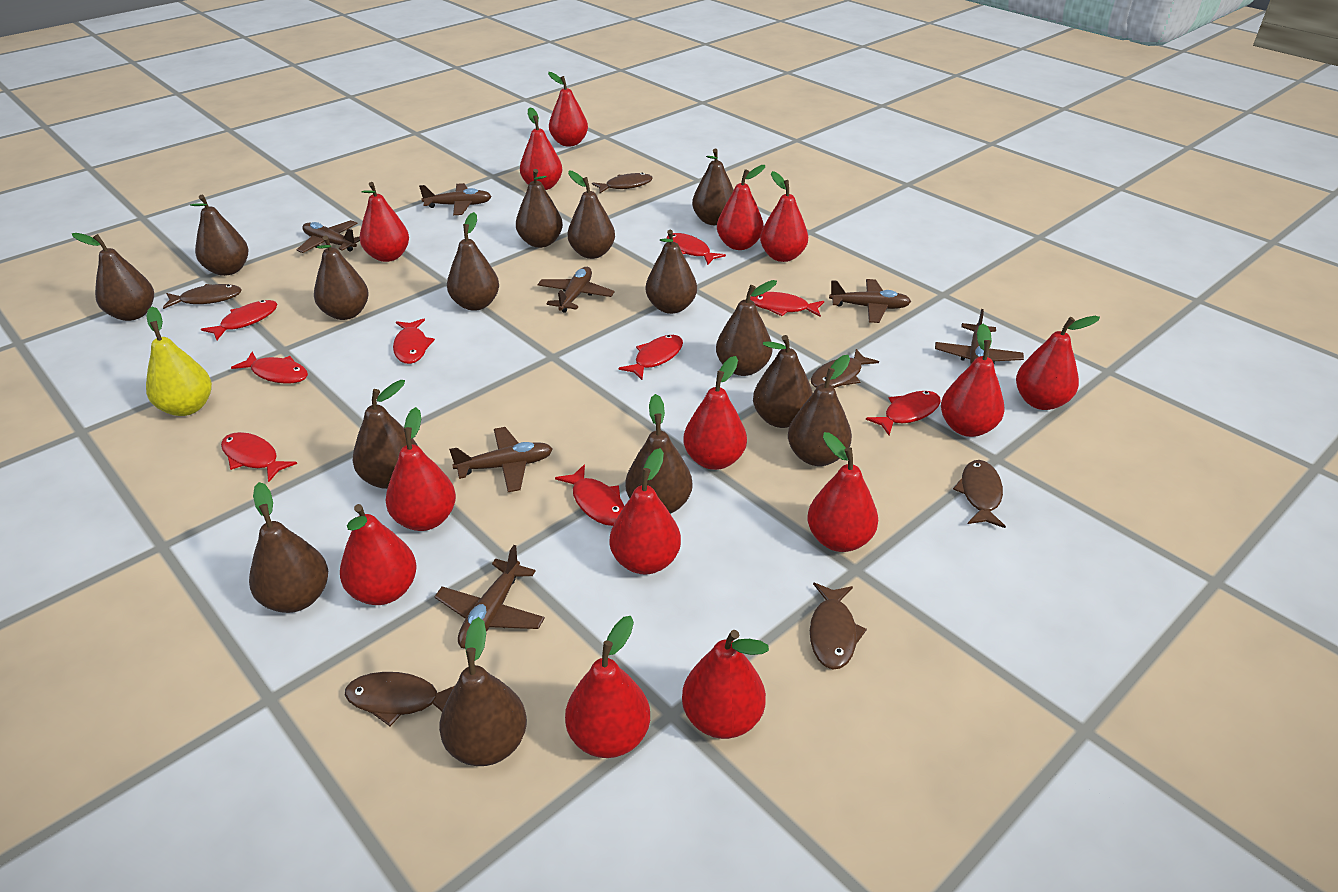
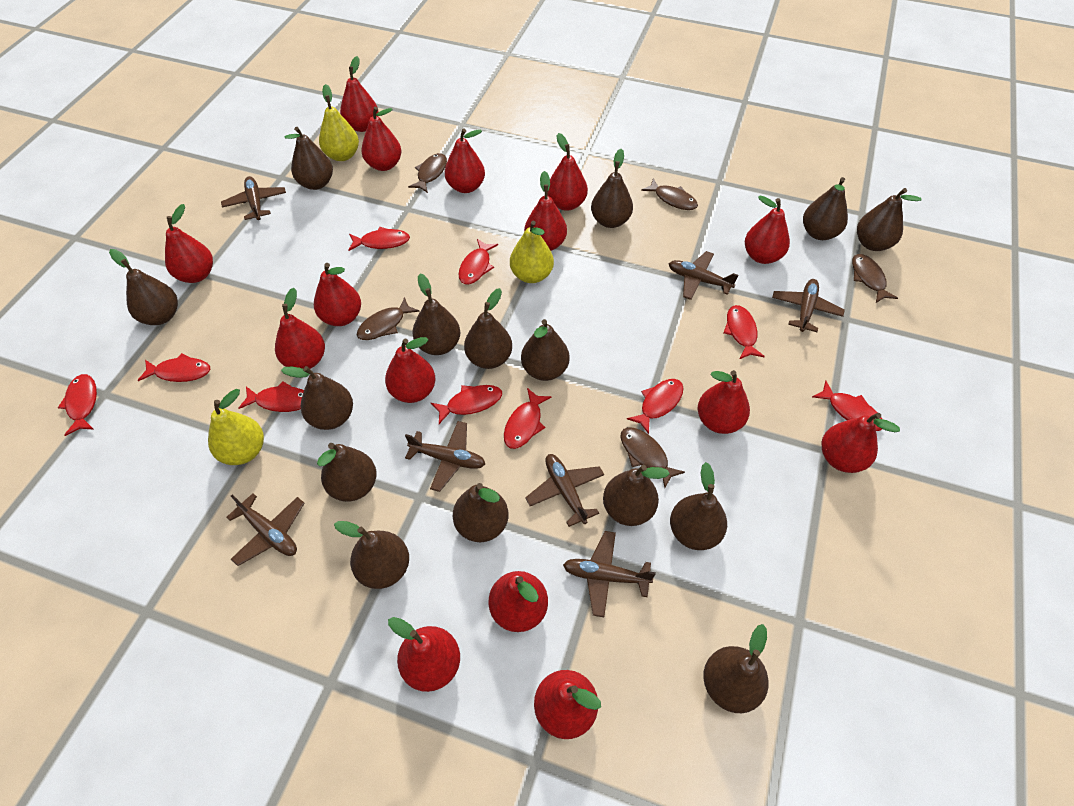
brown fish: [163,284,242,309] [345,672,455,726] [592,173,653,193] [810,583,867,670] [811,349,879,388] [953,460,1006,528] = 6 -> [357,297,419,340] [408,153,447,193] [620,427,685,488] [641,179,698,210] [852,254,898,303] = 5
red fish: [201,300,277,340] [221,432,297,482] [231,352,308,384] [393,319,435,364] [555,464,624,526] [618,335,683,380] [667,233,726,265] [750,292,824,317] [866,391,941,435] = 9 -> [58,374,97,436] [138,353,210,382] [239,381,304,412] [348,227,410,251] [431,385,502,424] [458,239,498,284] [504,388,552,449] [627,379,684,434] [724,305,765,359] [812,381,882,431] = 10
red pear: [340,504,417,605] [360,182,409,262] [385,407,456,531] [520,107,563,190] [548,72,588,147] [565,616,650,758] [610,448,681,575] [682,630,769,739] [683,356,747,470] [717,165,765,250] [760,171,808,262] [807,432,878,552] [941,324,1004,437] [1016,316,1100,410] = 14 -> [165,204,213,283] [275,288,325,369] [314,263,361,326] [340,56,379,132] [361,107,401,171] [385,337,435,403] [388,617,460,692] [445,129,485,193] [489,571,548,632] [524,171,567,251] [534,670,601,739] [548,133,588,211] [698,370,750,434] [745,196,790,264] [822,413,900,473] = 15
yellow pear: [146,307,212,416] = 1 -> [208,389,264,465] [319,84,359,161] [510,220,554,283] = 3

